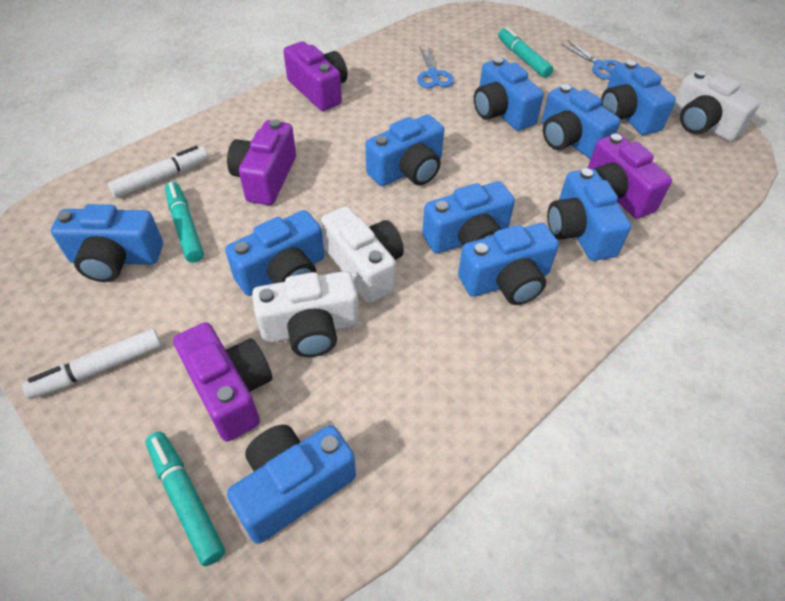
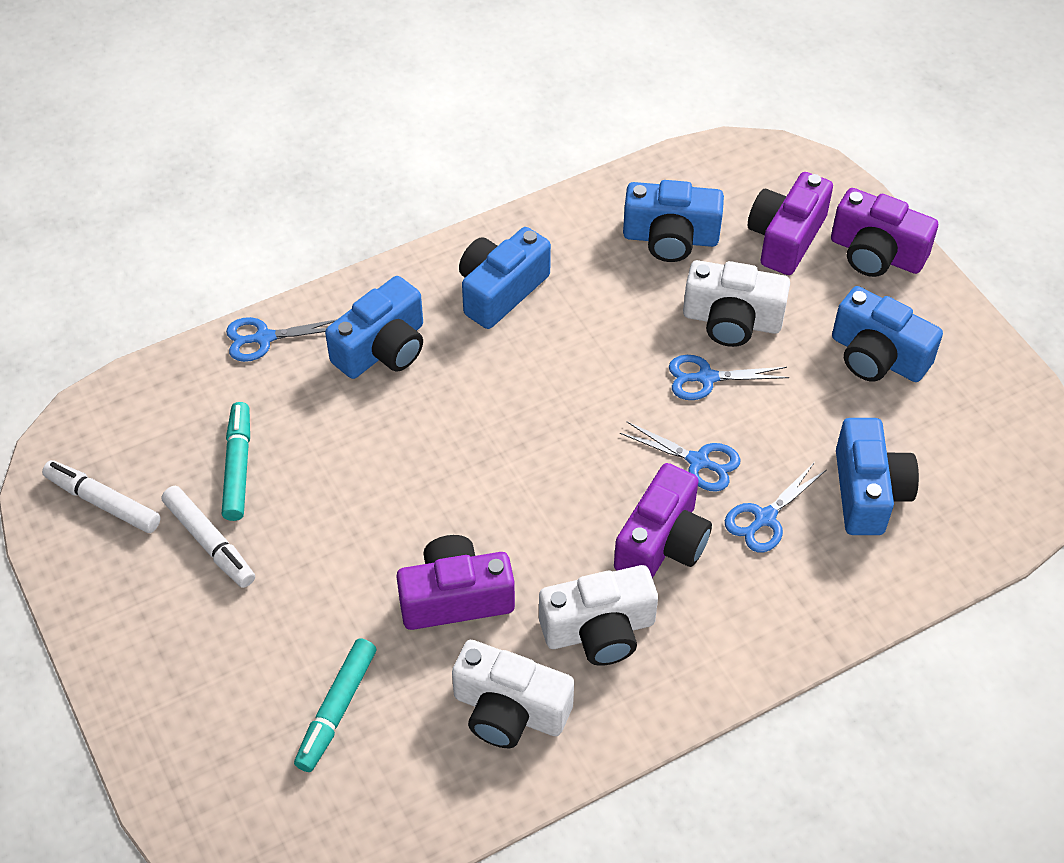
blue camera: [51,204,163,282] [225,210,325,296] [227,425,356,544] [366,114,444,186] [422,181,515,254] [458,223,559,305] [474,57,544,131] [542,84,621,159] [547,168,631,261] [601,60,676,135] = 10 -> [325,276,423,379] [459,227,551,329] [623,180,724,262] [832,286,943,382] [836,418,919,535] = 5
blue scissors: [417,45,454,88] [561,40,622,80] = 2 -> [226,317,337,362] [620,421,741,492] [669,355,789,400] [725,462,826,552] = 4
turquoise marker: [145,432,225,566] [165,182,204,263] [498,27,553,78] = 3 -> [222,402,250,521] [294,639,376,772] = 2

